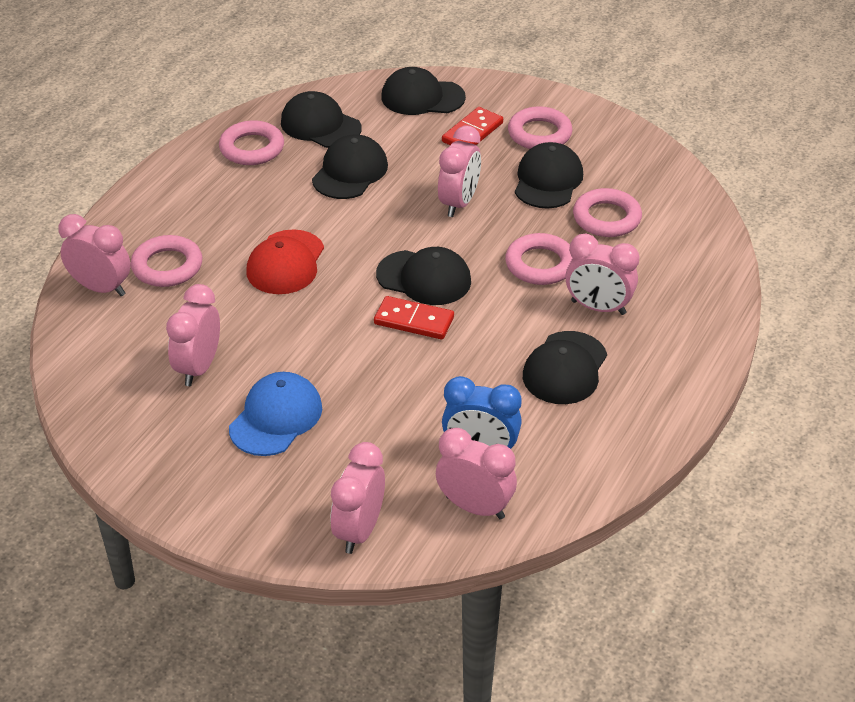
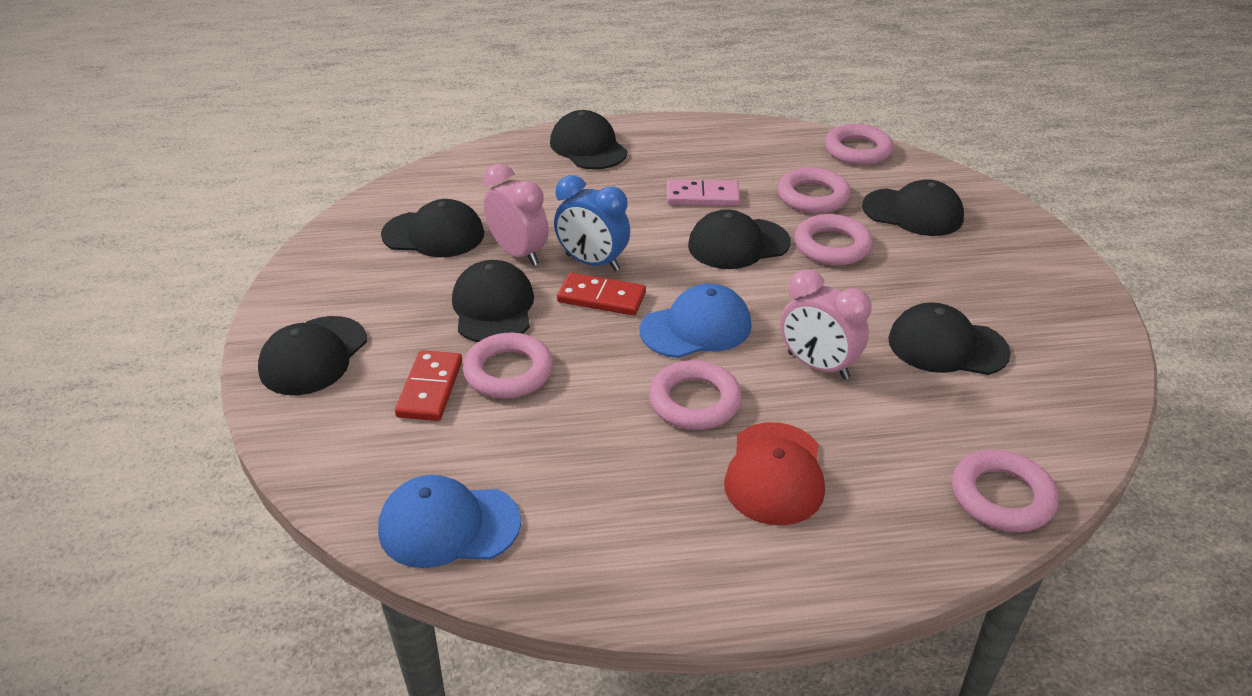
black cap: [281,91,361,148] [312,134,388,199] [376,247,471,305] [381,67,466,115] [515,142,583,209] [523,331,607,404] = 6 -> [258,316,367,395] [381,199,484,257] [452,260,534,342] [550,110,628,169] [688,209,791,269] [862,179,964,236] [888,302,1011,375] = 7
blue cap: [229,372,322,456] = 1 -> [378,475,521,568] [640,284,752,358] = 2
pink clock: [58,214,131,296] [166,284,220,386] [330,442,385,554] [436,428,517,520] [438,126,481,217] [565,234,640,315] = 6 -> [484,164,549,266] [781,269,872,379] = 2
pink domino: none = 0 -> [667,179,740,206] = 1
pink ring: [131,235,202,287] [219,120,284,165] [505,233,572,285] [508,107,572,149] [573,188,642,237] = 5 -> [463,333,553,399] [649,360,742,430] [777,167,851,214] [794,214,873,266] [825,124,893,166] [952,449,1059,532] = 6

